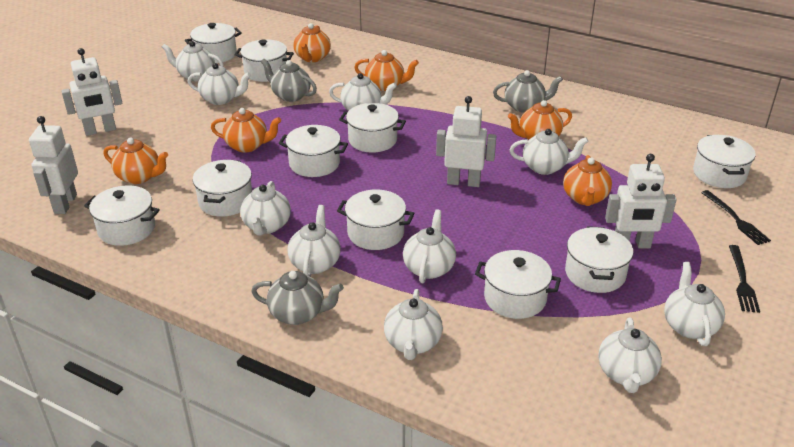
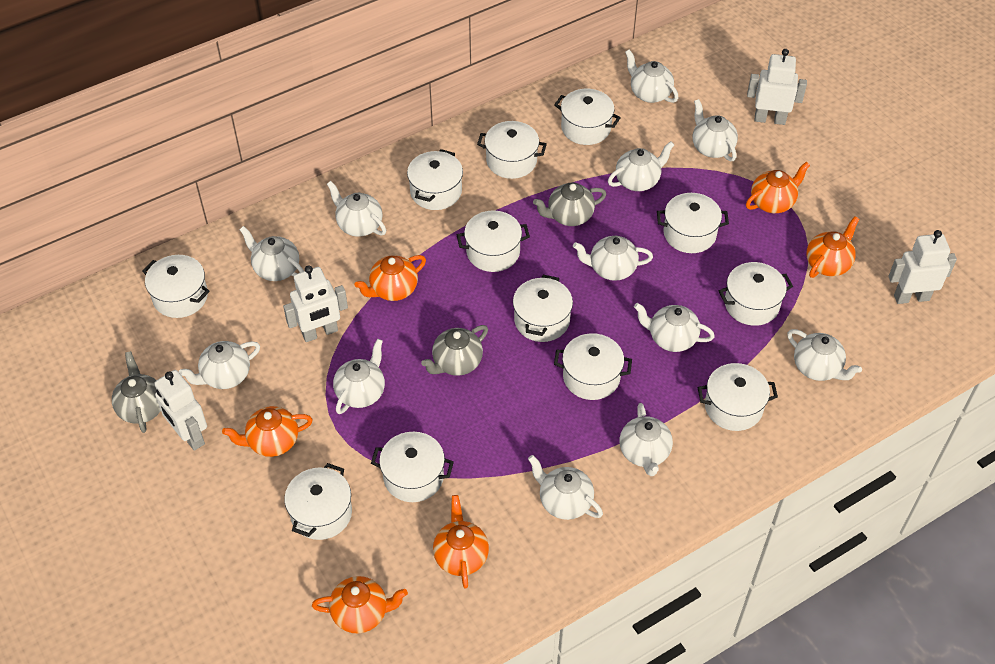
black fork: [701,190,771,245] [729,245,760,313] = 2 -> none = 0
white pot: [84,186,160,246] [185,23,242,63] [193,160,252,217] [235,39,294,82] [279,125,348,177] [337,189,414,250] [339,103,406,153] [475,250,561,319] [565,226,633,293] [693,135,756,188] = 10 -> [142,255,210,318] [284,463,352,540] [371,432,454,502] [407,149,463,210] [457,210,530,272] [477,121,547,179] [513,275,573,342] [554,89,621,145] [554,333,632,400] [657,193,729,253] [698,363,778,431] [719,262,793,326] = 12
white teapot: [162,41,224,81] [188,63,251,105] [240,181,291,236] [287,205,341,277] [329,73,397,111] [384,289,443,360] [403,210,456,283] [510,129,589,175] [598,317,662,393] [664,262,725,346] = 10 -> [179,341,260,389] [239,226,304,281] [327,181,386,237] [333,339,385,414] [528,455,603,520] [573,236,653,281] [608,141,674,191] [619,403,673,476] [625,49,679,103] [634,303,715,352] [693,99,738,161] [787,329,862,381] = 12

